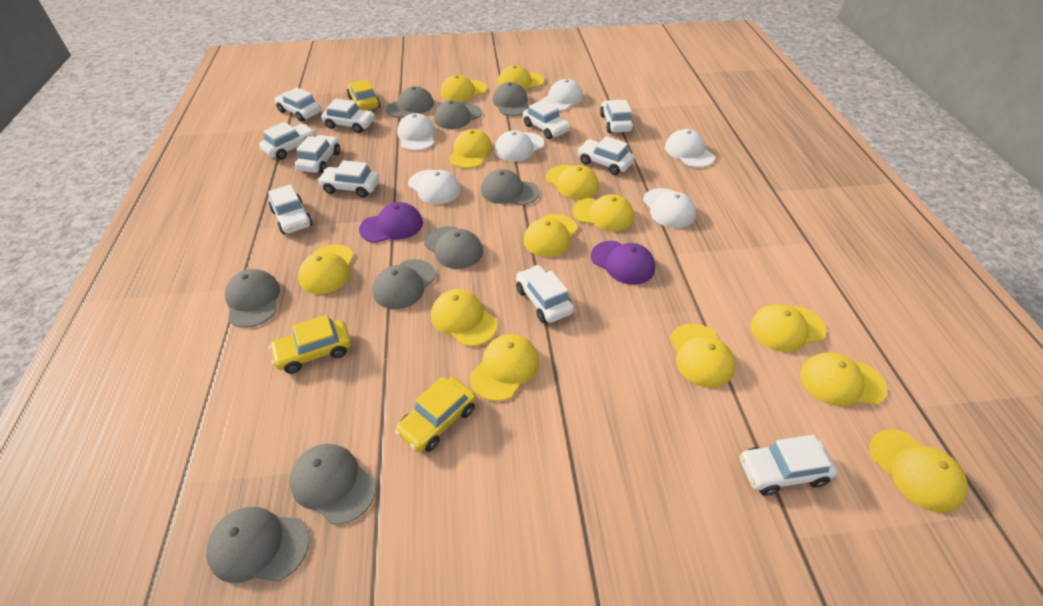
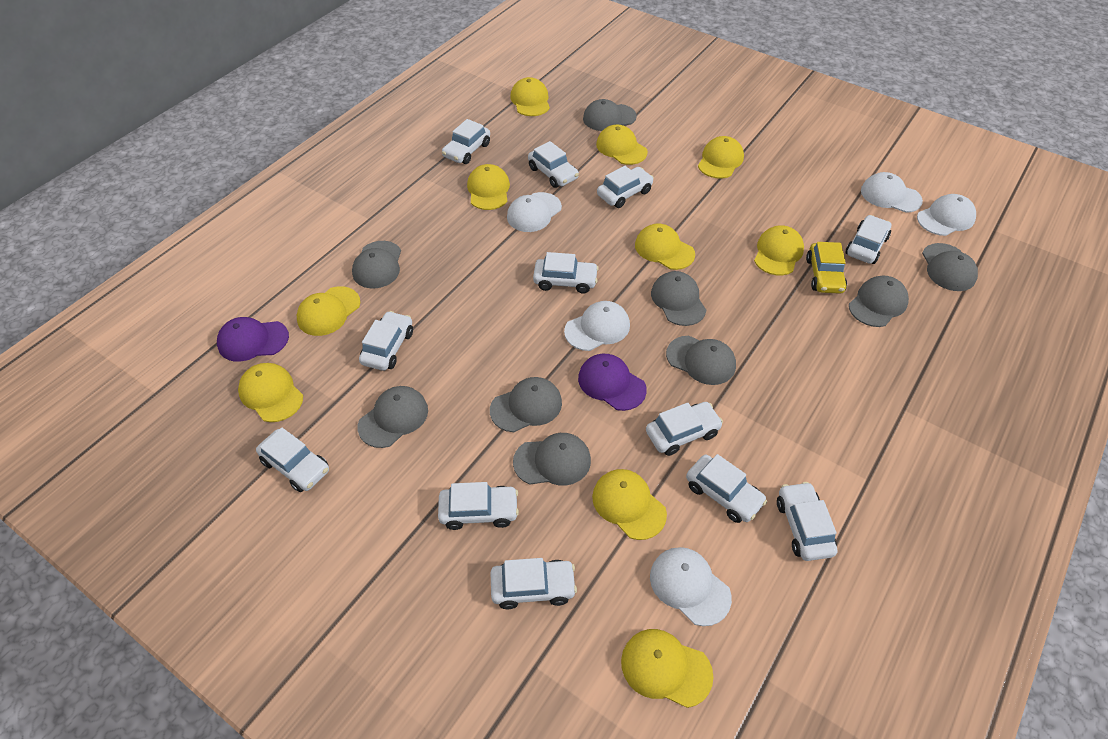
white cap: [397,113,436,151] [408,170,461,205] [494,130,544,162] [541,79,583,111] [643,188,696,228] [665,129,715,168] = 6 -> [507,192,562,232] [564,301,630,351] [650,547,732,626] [861,172,923,213] [917,194,976,236] = 5
white car: [259,122,316,160] [268,184,312,234] [275,87,321,122] [295,135,340,173] [318,160,380,198] [321,98,375,133] [516,265,574,323] [523,100,571,139] [577,136,634,175] [600,100,634,133] [740,435,838,496] = 11 -> [256,427,329,492] [359,311,413,371] [438,482,519,530] [442,119,490,164] [491,558,577,609] [528,141,579,188] [533,252,599,294] [597,166,654,208] [646,402,723,456] [686,454,767,523] [777,482,837,561] [845,215,891,264] = 12
yellow cap: [298,244,354,294] [431,289,498,346] [441,75,487,102] [449,129,493,168] [470,334,539,401] [498,65,544,90] [523,214,578,257] [546,165,599,199] [572,194,634,231] [670,324,735,388] [750,304,826,352] [800,352,887,406] [869,429,968,513] = 13 -> [238,363,303,422] [297,286,360,336] [467,164,510,210] [510,77,550,116] [592,469,667,540] [596,125,648,165] [621,629,713,708] [635,224,695,270] [698,136,744,179] [754,225,804,275] = 10
yellow car: [269,315,351,374] [347,79,380,110] [395,376,476,452] = 3 -> [806,242,847,294] = 1

